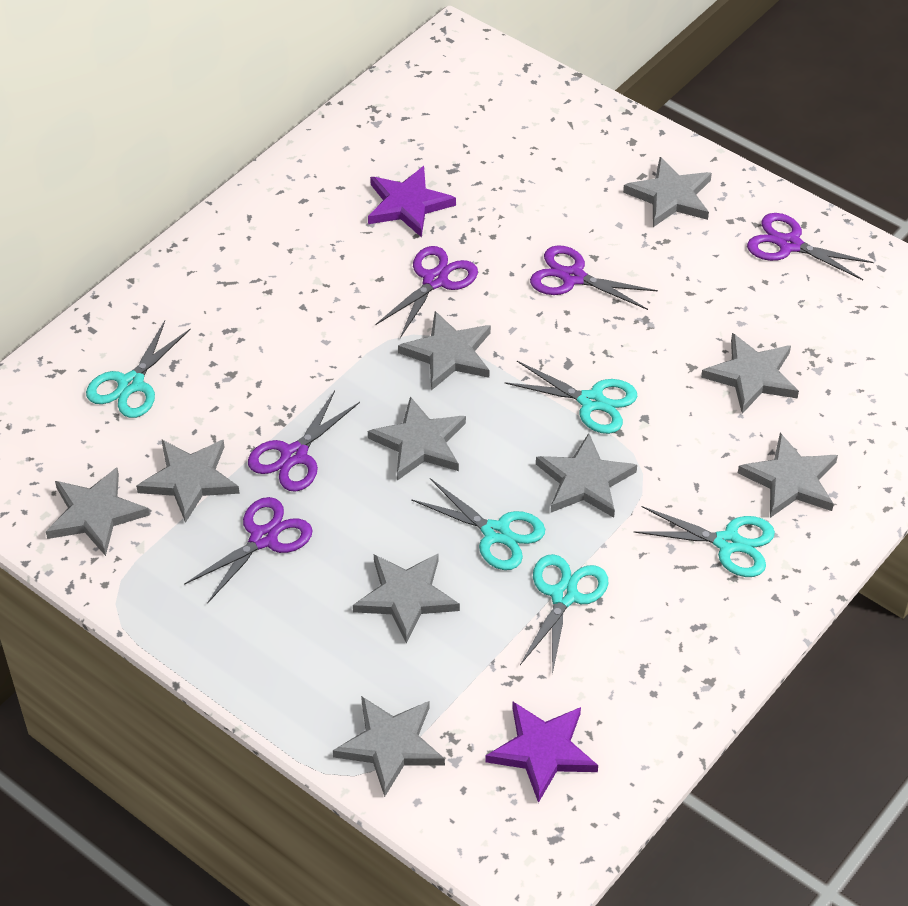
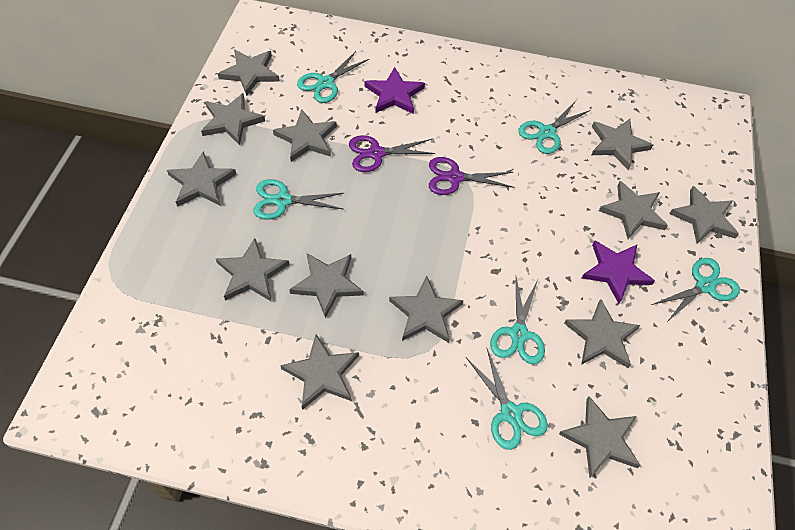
grey star: [46,467,150,556] [136,439,240,523] [333,696,445,797] [353,553,460,644] [368,397,466,481] [398,311,491,390] [536,433,637,518] [623,157,712,227] [701,333,799,414] [738,433,838,518] = 10 -> [167,151,236,207] [201,93,265,145] [215,238,289,301] [218,49,280,96] [273,109,337,162] [280,334,359,410] [289,253,364,318] [389,276,463,343] [559,396,641,478] [564,299,640,368] [591,119,653,170] [599,181,668,239] [669,186,739,244] = 13
purple scissors: [184,497,312,604] [248,391,360,492] [376,246,478,338] [530,245,658,310] [747,213,874,280] = 5 -> [349,135,435,172] [429,157,515,195] = 2
turquoise scissors: [86,321,191,418] [411,478,545,570] [504,361,637,434] [520,554,608,674] [634,506,775,577] = 5 -> [253,179,344,220] [297,51,369,103] [466,349,548,450] [490,277,545,365] [518,101,591,154] [651,258,740,323] = 6

